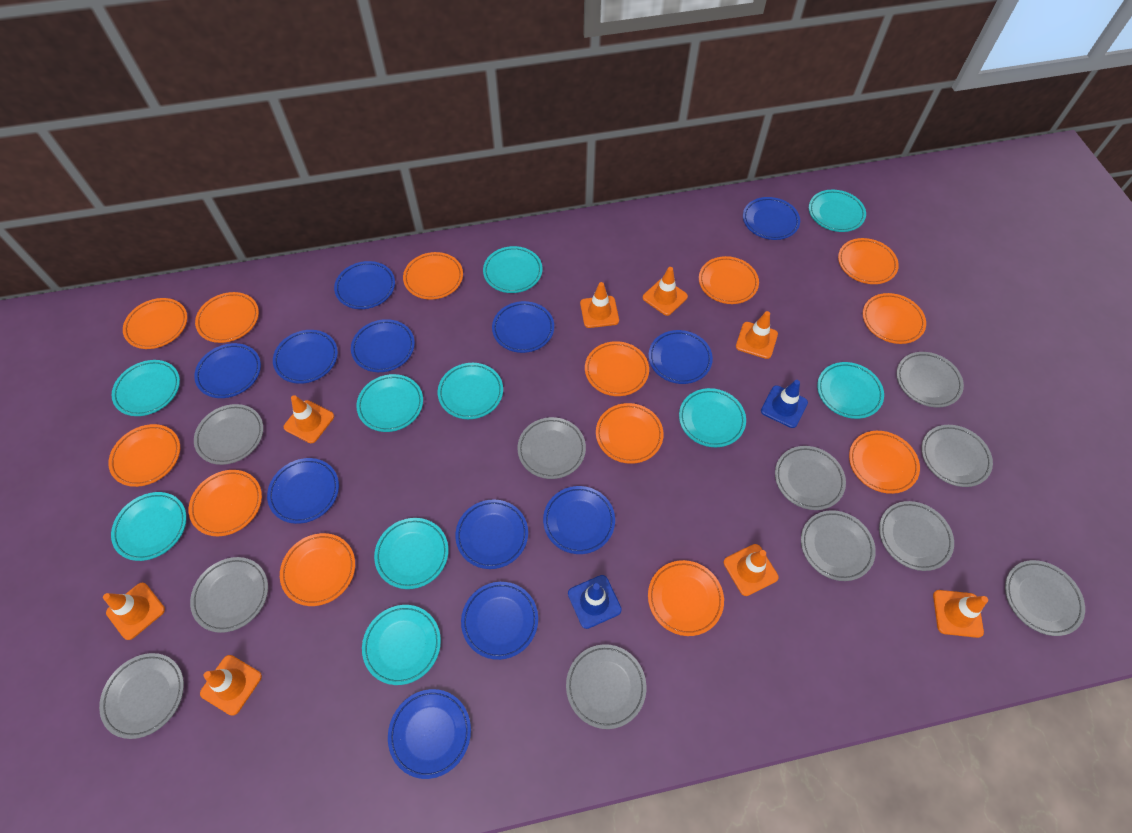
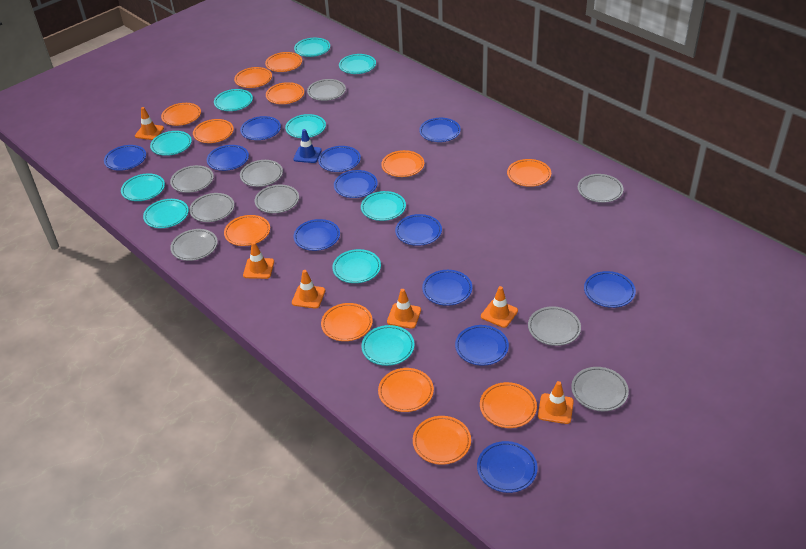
blue traffic cone: [568,575,622,629] [761,380,808,428] = 2 -> [294,129,322,163] = 1
grey plate: [99,653,184,739] [190,557,268,633] [194,404,264,465] [517,417,586,479] [566,644,646,729] [775,446,846,510] [801,510,876,581] [879,501,954,571] [896,352,964,407] [921,425,993,487] [1005,560,1085,636] = 11 -> [170,165,214,193] [170,229,218,261] [189,193,234,222] [240,160,283,187] [255,185,299,213] [307,79,346,101] [528,306,581,346] [571,367,629,411] [578,174,623,203] = 9
orange plate: [108,424,180,487] [123,298,188,349] [189,470,262,536] [195,292,259,343] [280,533,355,606] [403,252,463,299] [585,341,649,396] [596,403,663,464] [648,560,724,636] [699,256,759,304] [838,238,899,284] [849,431,920,494] [863,293,926,344] = 13 -> [161,103,201,126] [193,119,234,143] [224,215,270,246] [234,67,272,88] [265,52,302,72] [266,82,304,104] [321,303,373,341] [378,368,434,412] [381,150,424,177] [413,416,471,465] [480,382,537,428] [507,159,551,187] = 12
orange traffic cone: [103,583,165,640] [200,655,262,716] [284,395,334,443] [580,282,619,328] [643,267,688,316] [724,544,778,596] [736,311,778,359] [933,590,988,638] = 8 -> [135,107,164,140] [243,242,274,279] [292,270,325,309] [387,289,421,329] [481,286,518,328] [538,381,574,424] = 6

